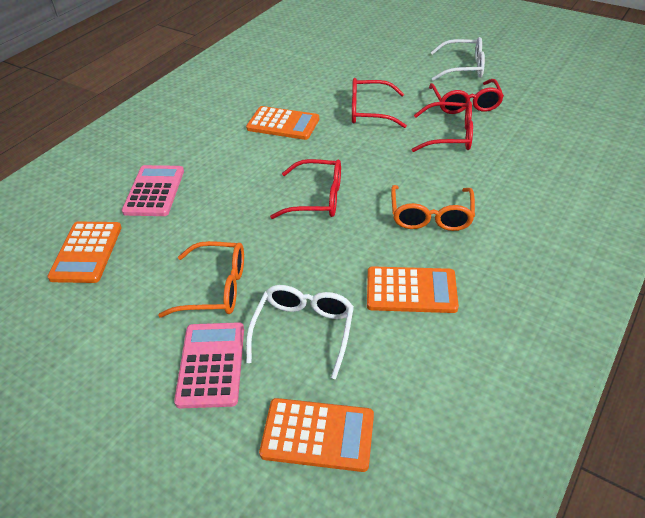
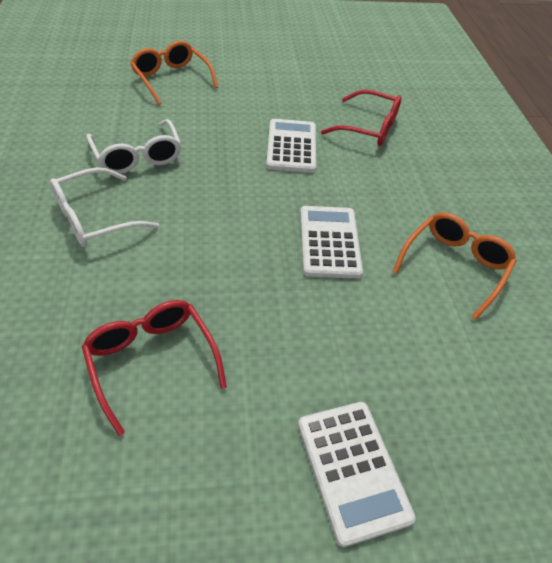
orange calculator: [47,222,122,283] [246,106,319,140] [259,398,374,472] [367,266,459,313] = 4 -> none = 0
pink calculator: [122,165,184,216] [174,322,244,409] = 2 -> none = 0
red glasses: [270,159,341,219] [352,78,407,128] [412,101,473,152] [429,79,504,114] = 4 -> [81,300,227,436] [321,89,402,146] = 2
white calculator: none = 0 -> [266,119,316,173] [298,402,416,547] [300,206,363,278] = 3

